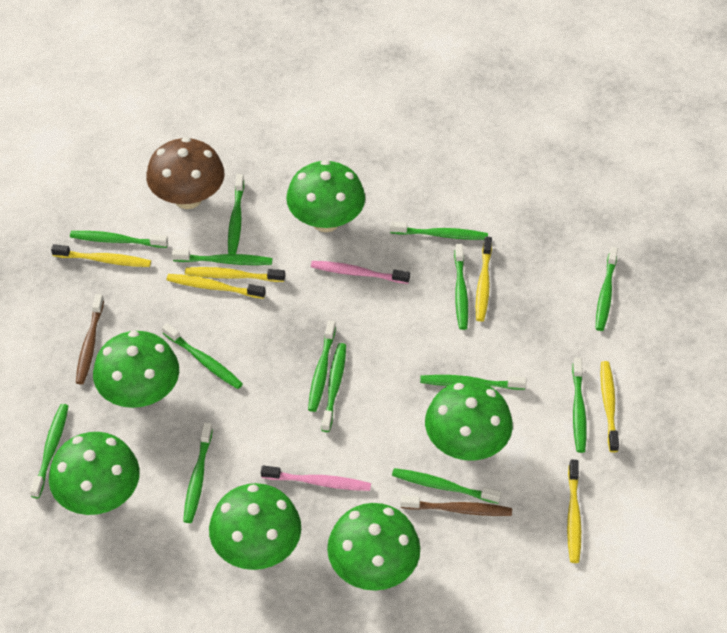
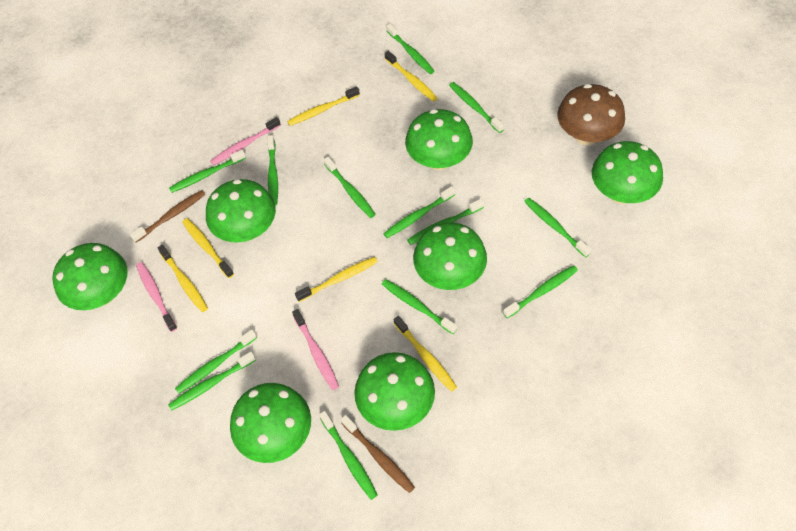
green mushroom: [49,432,140,515] [93,331,179,408] [209,483,301,570] [286,160,365,232] [327,503,420,591] [425,381,513,461] = 6 -> [52,243,128,310] [206,179,276,243] [230,383,311,463] [354,352,435,431] [405,109,473,170] [413,222,487,290] [592,141,663,204] = 7
green toothbrush: [30,404,68,498] [70,231,168,248] [162,323,243,389] [172,249,272,265] [183,423,213,523] [228,174,244,254] [308,320,336,412] [321,343,346,432] [390,221,488,240] [392,468,501,504] [420,375,526,390] [454,244,468,330] [572,358,587,453] [596,247,618,331] = 14 -> [168,352,256,410] [169,149,246,193] [175,329,257,394] [267,135,278,206] [319,411,377,500] [324,157,376,218] [382,279,457,334] [383,186,455,238] [386,23,434,74] [407,199,484,245] [449,82,504,133] [503,265,578,318] [524,198,591,258] = 13
pink toothbrush: [261,466,371,491] [311,261,410,284] = 2 -> [136,262,177,332] [210,117,281,165] [292,309,339,390] = 3

